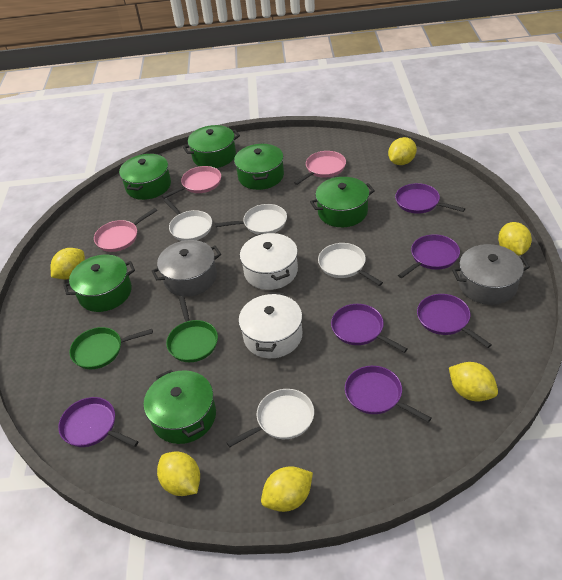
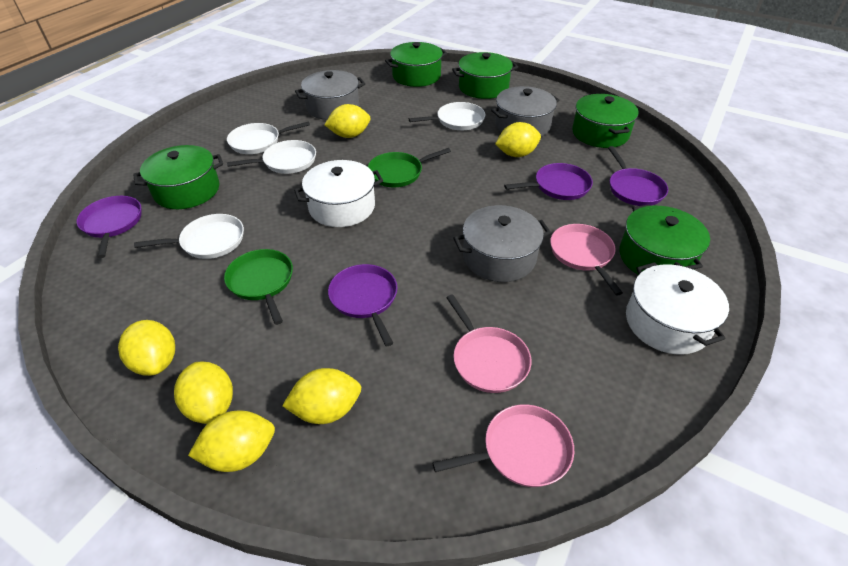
green pot: [63,255,135,312] [119,153,171,200] [144,370,216,444] [183,125,240,168] [234,143,284,190] [310,177,375,227] = 6 -> [133,145,223,209] [385,42,447,87] [452,52,518,99] [572,94,638,148] [619,204,710,275] = 5
grey pot: [152,240,221,297] [452,244,530,305] = 2 -> [295,70,365,120] [453,205,551,282] [491,86,559,137] = 3
purple pan: [58,397,139,447] [331,304,407,353] [345,366,431,422] [395,183,465,214] [398,234,460,278] [417,294,492,348] = 6 -> [76,196,141,258] [328,264,398,346] [504,163,593,200] [608,146,668,206] = 4

